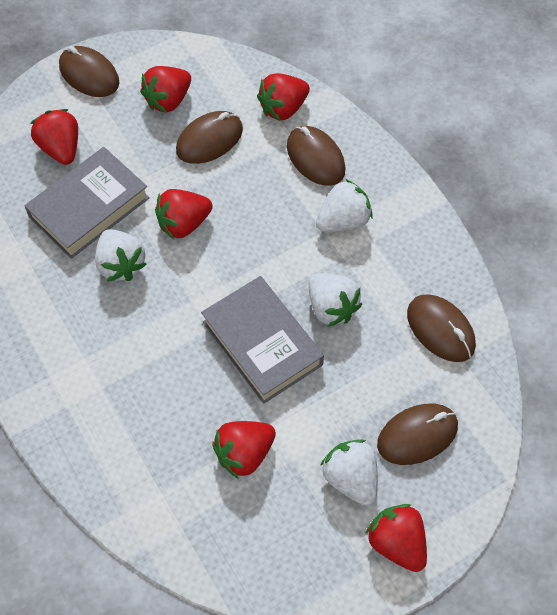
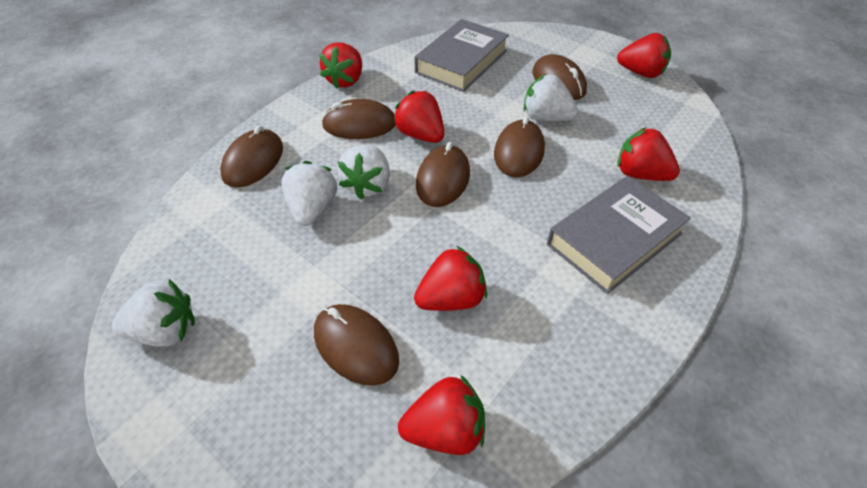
brown mouse: [59,46,119,97] [176,111,243,164] [287,126,345,186] [377,404,458,465] [407,294,476,362] = 5 -> [220,126,283,187] [314,304,399,386] [322,99,396,139] [416,142,470,207] [494,116,545,177] [533,54,587,100] = 6

